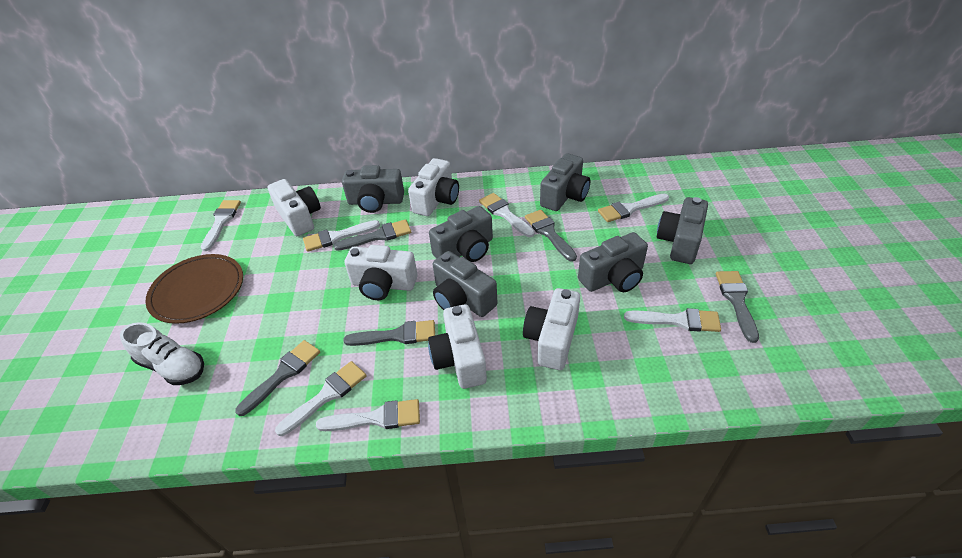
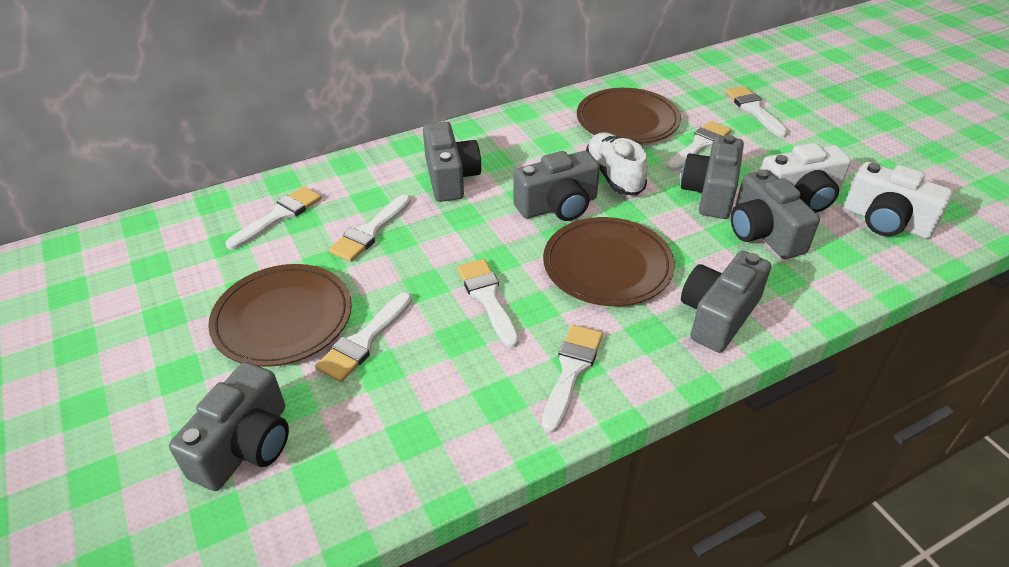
brown plate: [145,254,243,324] = 1 -> [208,264,352,367] [543,217,675,306] [577,88,681,144] = 3
grey brush: [235,340,320,416] [334,219,411,251] [343,320,435,346] [525,210,577,262] [716,271,759,343] = 5 -> none = 0
white camera: [268,179,321,236] [344,245,418,300] [408,158,459,216] [428,304,487,389] [523,288,580,370] = 5 -> [761,143,851,213] [844,162,953,239] = 2

